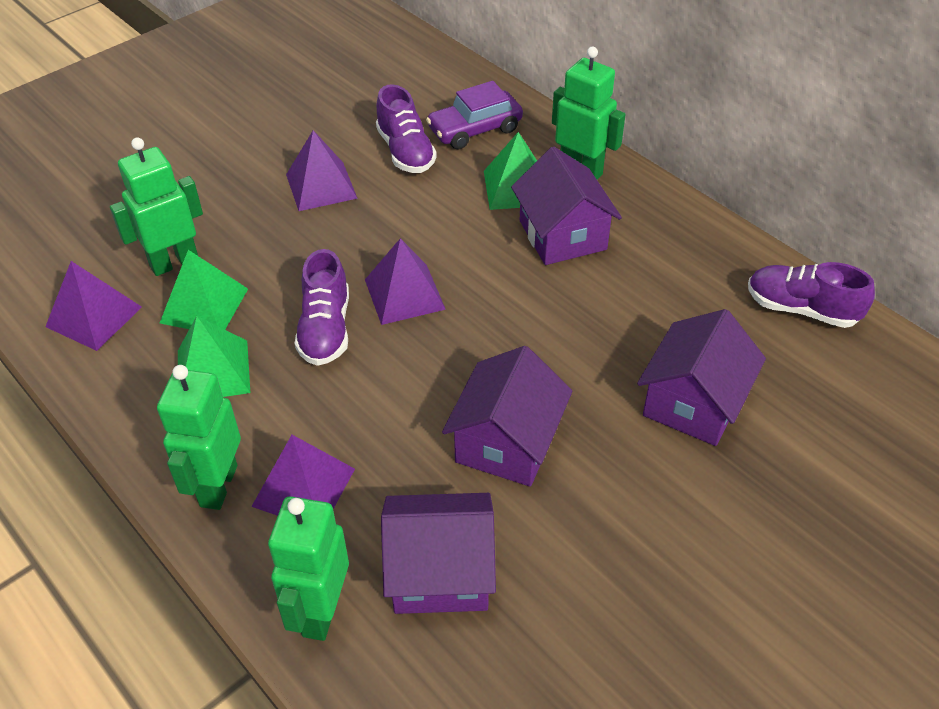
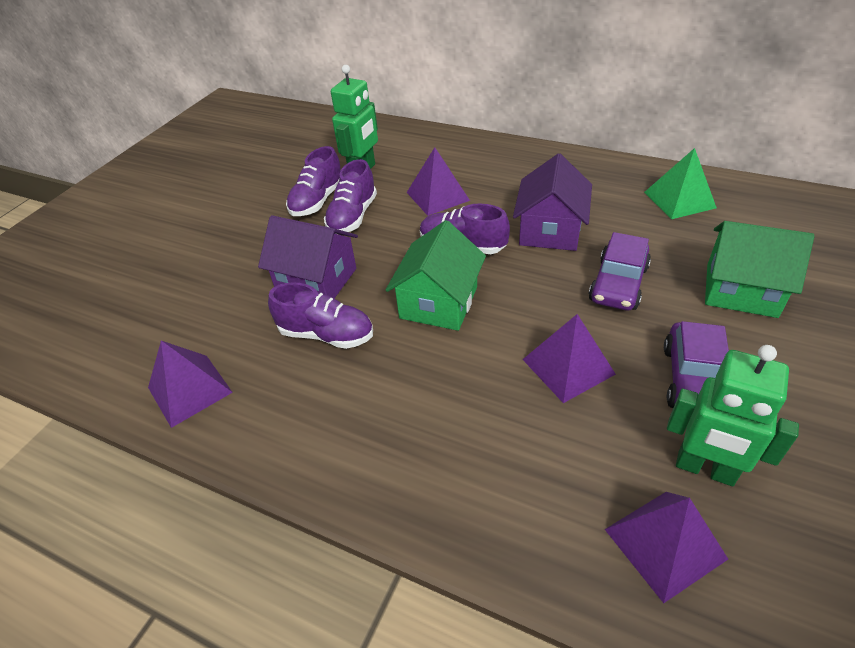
green house: none = 0 -> [386,220,486,331] [705,221,815,318] = 2
green pyramid: [160,250,248,329] [178,316,250,397] [484,132,537,210] = 3 -> [644,148,717,219] = 1
green robot: [110,137,203,276] [157,365,241,510] [268,496,349,641] [552,46,626,180] = 4 -> [331,65,378,169] [667,345,799,486] = 2
purple car: [426,81,523,149] = 1 -> [589,232,651,311] [664,321,729,408] = 2
purple house: [381,493,496,614] [442,346,573,487] [511,147,622,265] [637,309,766,446] = 4 -> [258,215,358,299] [513,153,592,251] = 2
purple shoe: [295,249,349,366] [376,84,437,173] [748,262,875,328] = 3 -> [268,282,373,349] [286,146,341,216] [324,159,377,234] [420,204,510,254] = 4

